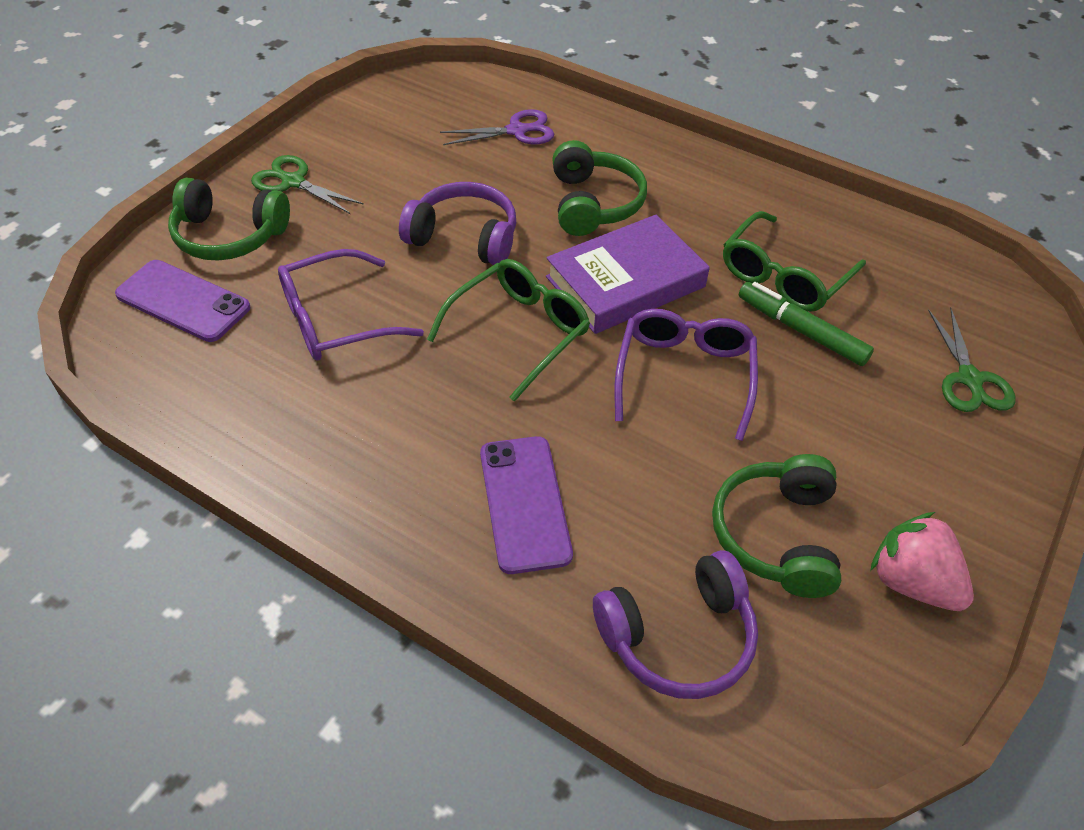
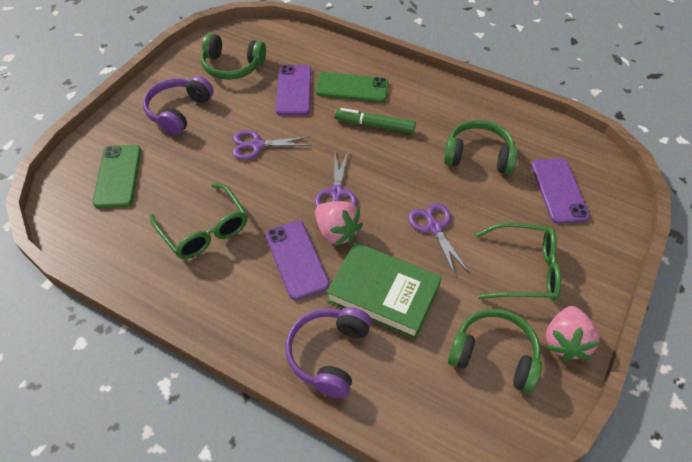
green book: none = 0 -> [326,242,442,339] = 1
green phone: none = 0 -> [93,145,141,208] [316,72,389,103] = 2
green scissors: [251,155,364,214] [928,308,1015,412] = 2 -> none = 0
pink strawberry: [870,512,974,611] = 1 -> [315,201,363,246] [546,306,600,361] = 2
purple book: [546,215,710,334] = 1 -> none = 0
purple glasses: [278,249,424,361] [614,309,758,441] = 2 -> none = 0
purple phone: [115,260,250,342] [480,436,573,574] = 2 -> [265,221,330,300] [276,65,312,115] [531,158,590,224] = 3
purple scissors: [440,109,554,145] = 1 -> [233,130,311,160] [315,151,357,207] [408,203,469,275] = 3

